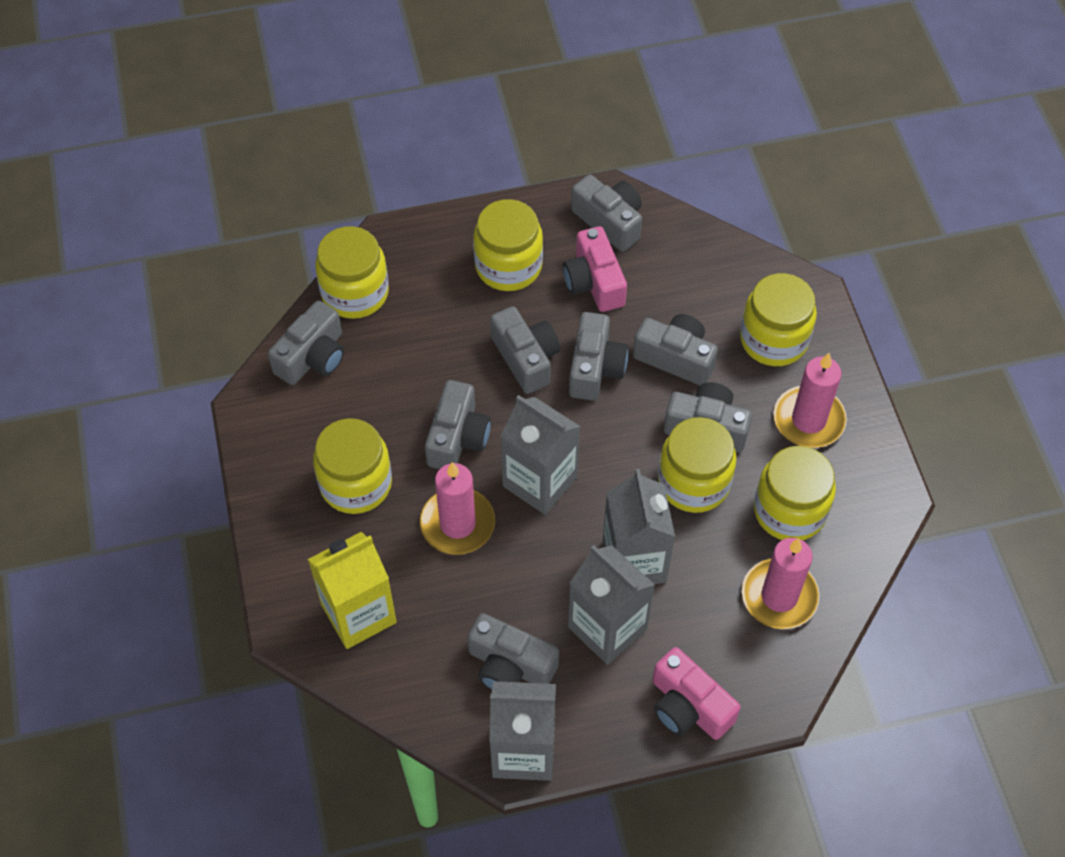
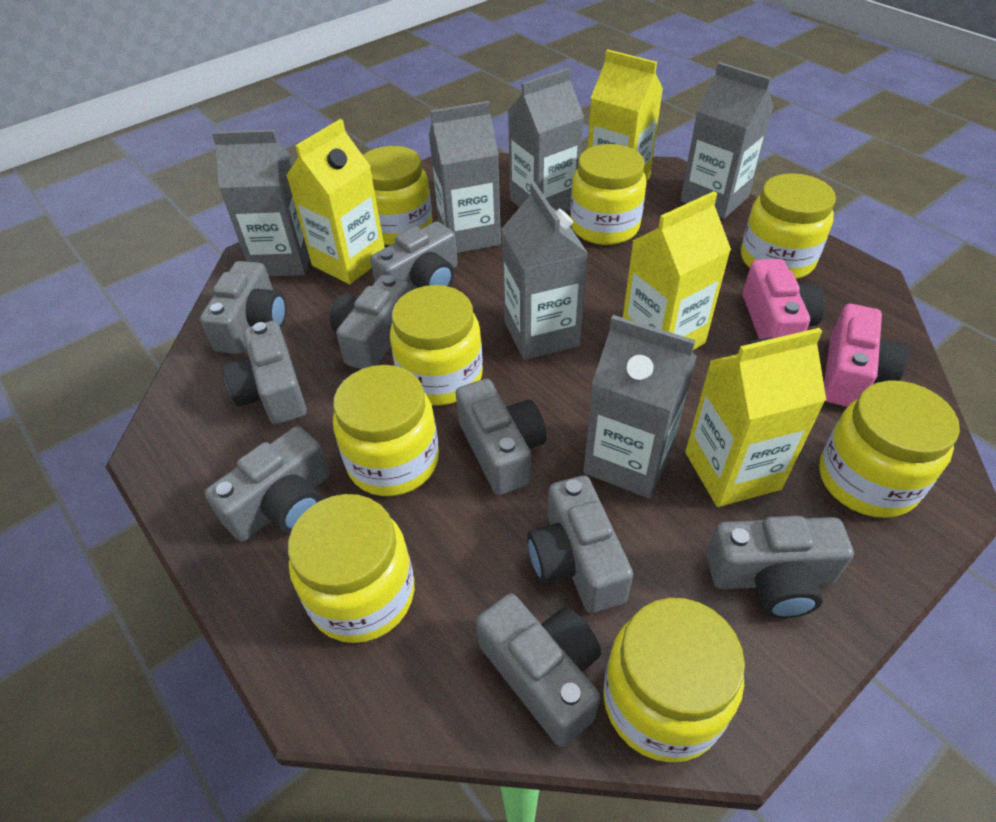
grey camera: [268,300,344,385] [425,380,491,469] [467,613,559,690] [490,306,560,394] [569,312,628,401] [571,175,642,252] [633,314,718,385] [664,382,752,453] = 8 -> [200,261,286,354] [205,426,330,542] [223,321,307,425] [330,275,410,369] [370,221,458,291] [456,379,546,495] [476,593,601,747] [527,476,633,613] [706,516,854,618] = 9
grey carton: [489,681,556,781] [501,395,581,515] [568,545,655,665] [603,469,675,584] = 4 -> [212,129,310,277] [429,101,501,254] [501,182,588,360] [508,68,584,212] [583,315,697,498] [681,62,774,219] = 6
pink candle: [420,462,495,555] [742,538,819,629] [774,353,847,448] = 3 -> none = 0
yellow carton: [308,532,397,649] = 1 -> [286,119,385,284] [588,49,663,181] [623,191,731,350] [685,328,826,507] = 4
yellow jar: [313,418,392,514] [315,226,389,319] [473,199,543,291] [658,417,737,513] [740,273,817,366] [754,446,836,540] = 6 -> [288,494,414,643] [333,365,439,496] [363,146,432,245] [390,285,483,406] [570,144,647,245] [603,598,745,762] [741,173,836,279] [819,380,960,518] = 8

